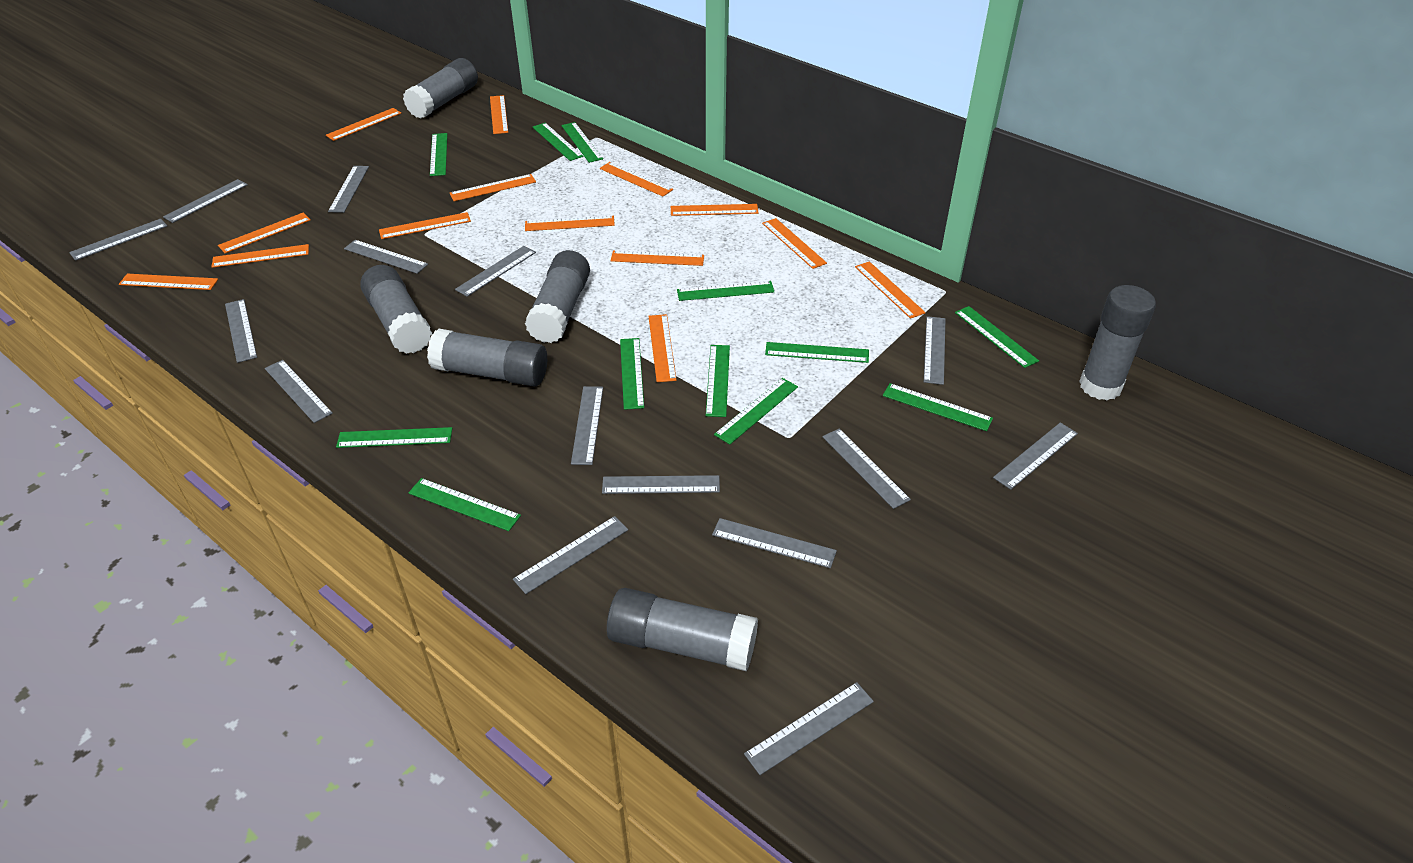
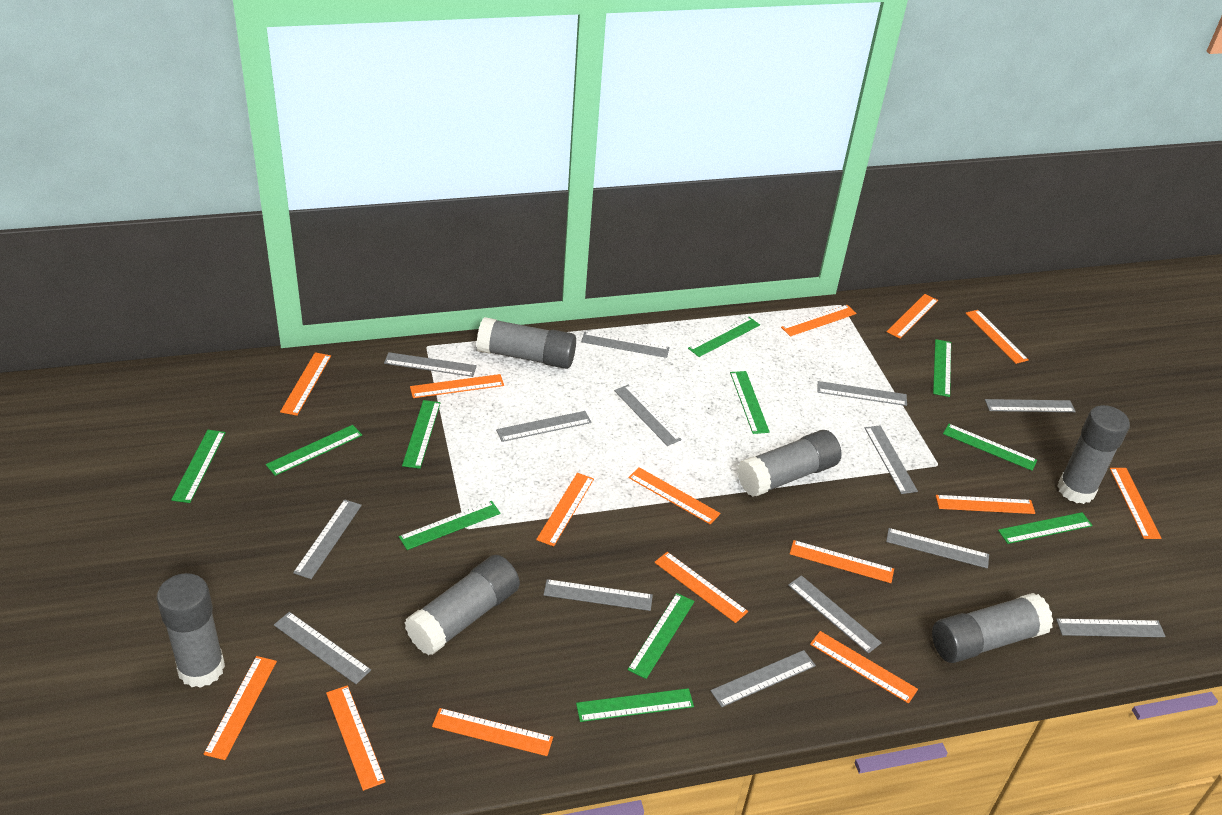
green ruler: [336,427,452,448] [408,478,521,531] [430,133,447,176] [533,123,583,161] [561,122,603,163] [620,338,644,410] [677,281,774,301] [706,345,730,417] [714,378,798,445] [765,342,869,363] [883,383,993,431] [955,306,1039,368] = 12 -> [171,430,226,503] [266,425,362,476] [399,501,501,550] [402,400,441,469] [576,688,694,722] [628,593,695,679] [688,317,760,357] [730,371,770,434] [933,339,951,397] [943,424,1037,471] [998,512,1093,544] = 11
grey ruler: [69,219,167,261] [163,179,248,223] [225,299,257,363] [265,360,333,423] [328,166,369,213] [344,240,428,274] [455,246,536,297] [513,516,628,594] [571,386,603,465] [602,475,720,494] [712,518,837,568] [744,682,874,775] [822,429,911,509] [924,316,946,385] [993,423,1078,490] = 15 -> [274,612,371,684] [293,499,362,579] [384,352,477,377] [496,411,591,442] [544,579,653,611] [581,332,670,358] [614,385,682,446] [710,650,816,707] [788,575,882,654] [817,381,907,406] [865,425,918,494] [886,528,989,569] [985,399,1076,412] [1056,619,1166,637] = 14
orange ruler: [119,274,218,290] [212,244,309,268] [218,213,311,253] [326,108,401,141] [379,212,471,239] [449,174,536,201] [490,95,508,134] [525,216,615,231] [600,162,673,196] [611,250,704,266] [648,314,676,382] [671,204,758,216] [762,218,827,269] [855,261,926,319] = 14 -> [203,656,277,760] [280,352,331,416] [326,685,386,791] [410,374,504,398] [432,708,553,756] [536,473,594,546] [628,467,720,525] [654,552,748,623] [781,305,857,337] [790,540,894,583] [810,631,918,703] [887,294,938,339] [936,495,1035,514] [965,310,1029,364] [1110,468,1161,539] = 15

